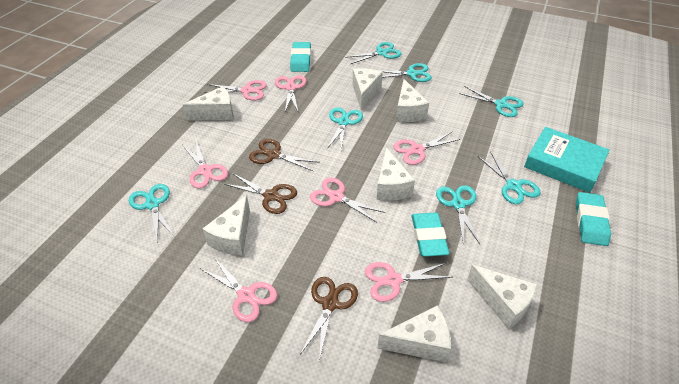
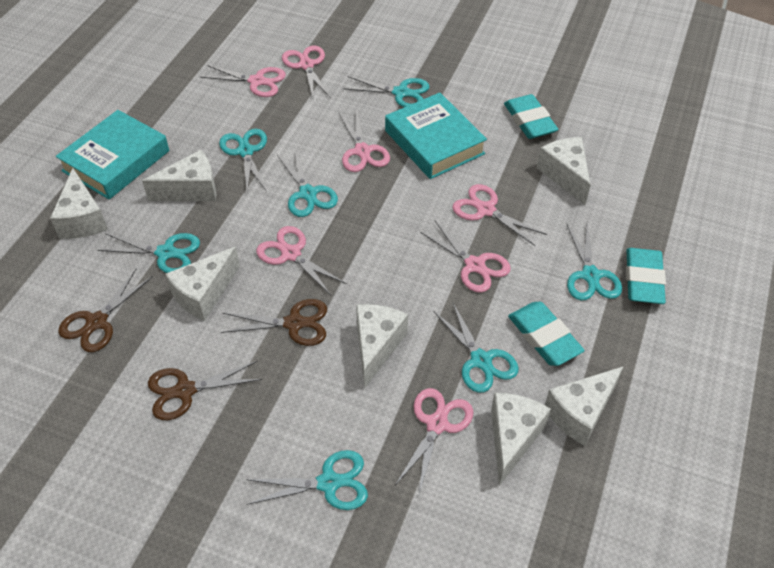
turquoise book: [524,127,610,193] = 1 -> [56,110,169,199] [385,93,487,179] = 2

